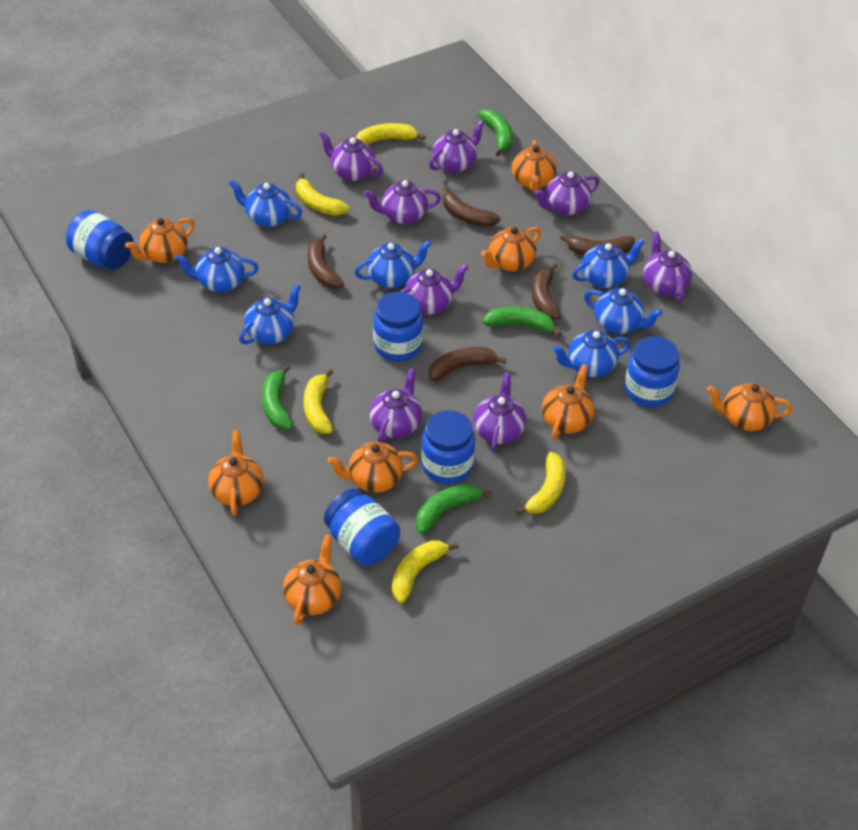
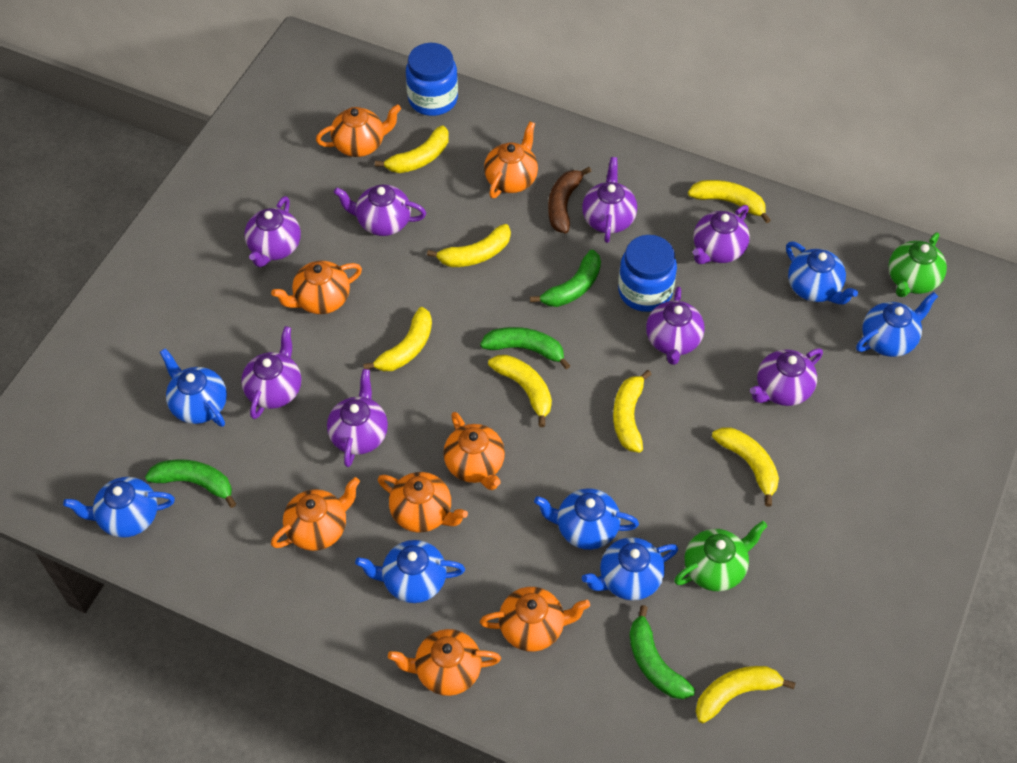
blue jar: [66,210,134,270] [324,488,400,565] [373,292,423,361] [421,410,475,484] [625,336,680,407] = 5 -> [406,43,458,116] [618,235,677,312] = 2
brown banana: [307,234,344,289] [429,347,506,381] [443,186,501,227] [532,263,561,320] [560,234,635,255] = 5 -> [548,167,591,233] = 1
green teapot: none = 0 -> [674,521,767,591] [888,233,947,297] = 2
yellow banana: [296,173,349,216] [304,369,333,434] [356,123,425,145] [392,541,459,603] [516,452,566,515] = 5 -> [363,307,432,371] [375,125,449,173] [427,224,511,267] [488,355,552,427] [613,370,652,453] [688,180,771,223] [695,666,795,723] [712,427,779,507] = 8

